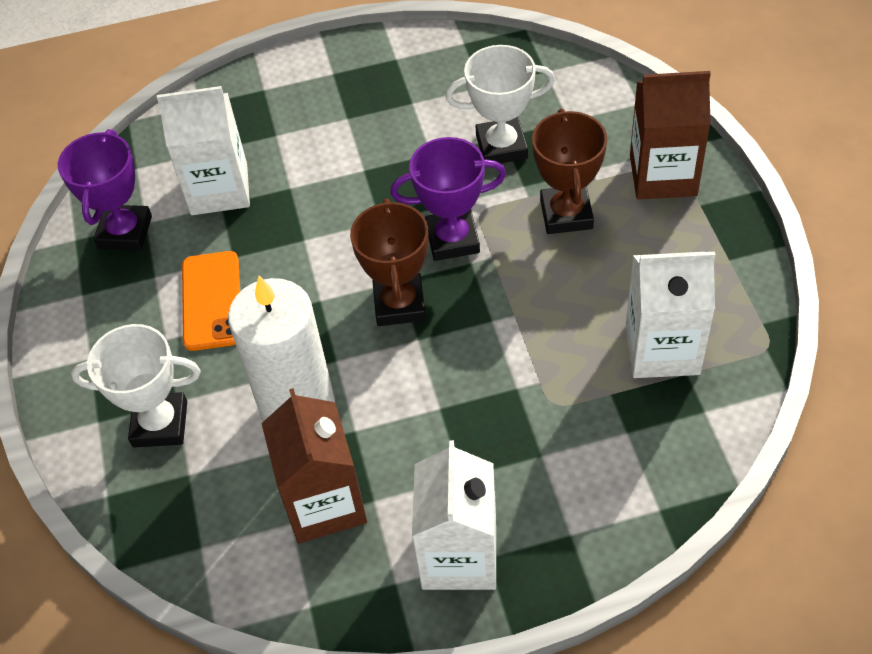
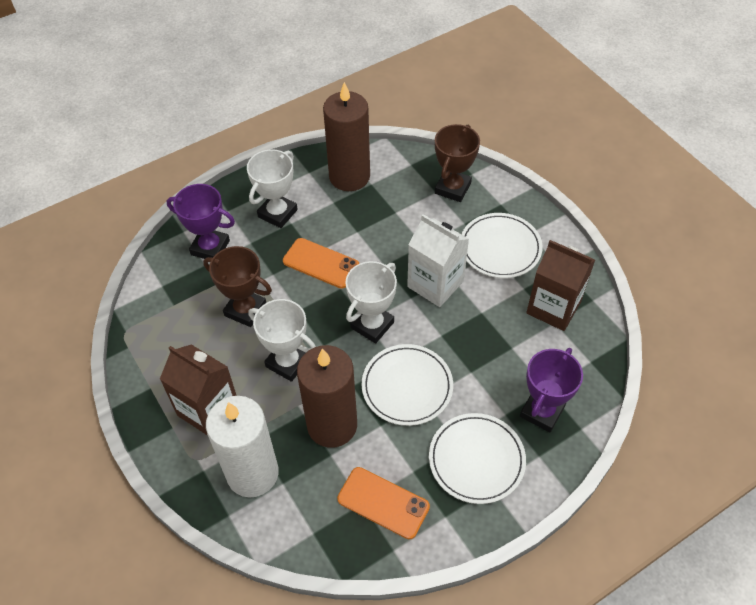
brown candle: none = 0 -> [297,345,357,448] [323,82,370,191] = 2
orange phone: [182,251,240,351] = 1 -> [283,238,359,289] [337,467,430,539] = 2
white carton: [157,86,250,215] [412,440,496,590] [626,252,715,378] = 3 -> [407,214,469,307] = 1
white plate: none = 0 -> [362,344,453,426] [429,413,526,504] [462,213,543,278] = 3
white trophy: [71,324,201,448] [446,45,555,163] = 2 -> [247,149,298,228] [248,299,316,382] [345,261,397,344] = 3

